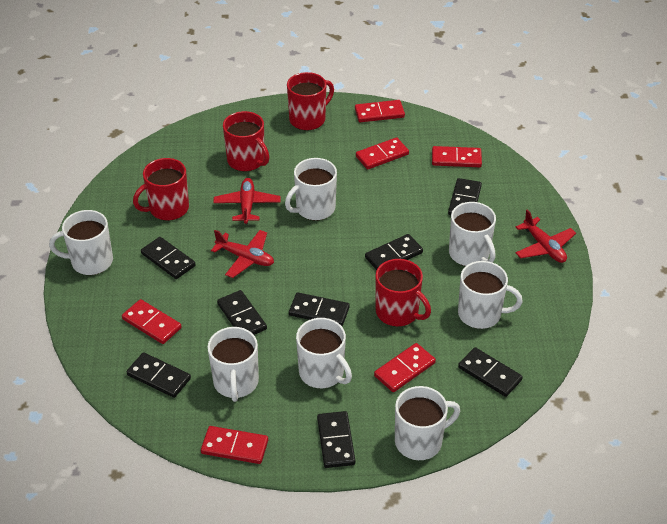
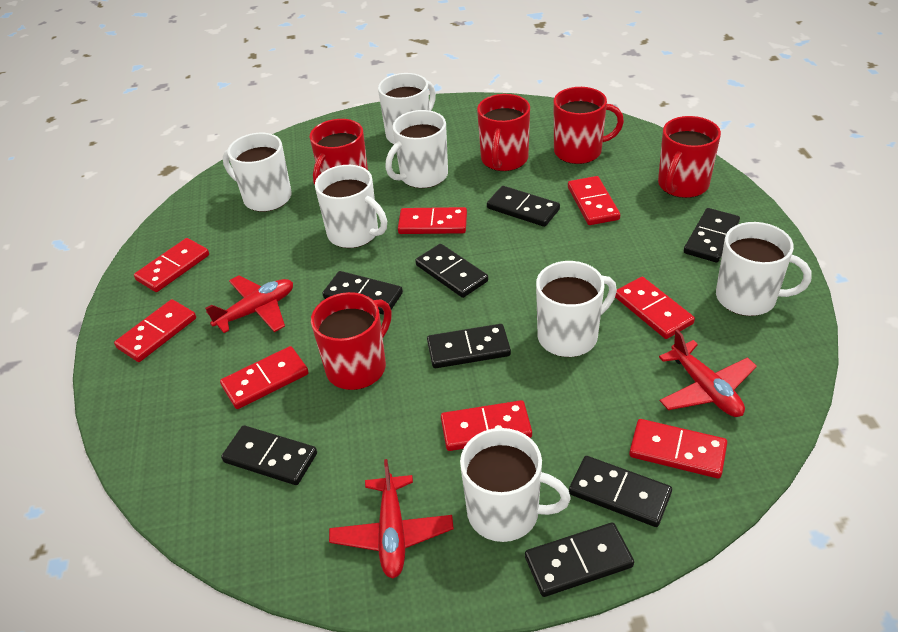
red domino: [122,299,182,344] [201,426,268,464] [355,100,405,122] [356,137,409,169] [374,343,436,392] [432,146,482,167] = 6 -> [114,299,196,362] [134,238,209,292] [220,346,309,409] [398,207,467,234] [441,400,532,451] [568,176,620,225] [615,277,695,339] [629,419,727,479] = 8
red mug: [133,158,189,221] [223,111,269,172] [287,72,334,130] [375,259,431,327] = 4 -> [310,119,368,185] [311,292,392,390] [477,94,530,171] [554,87,624,164] [658,116,721,198] = 5

